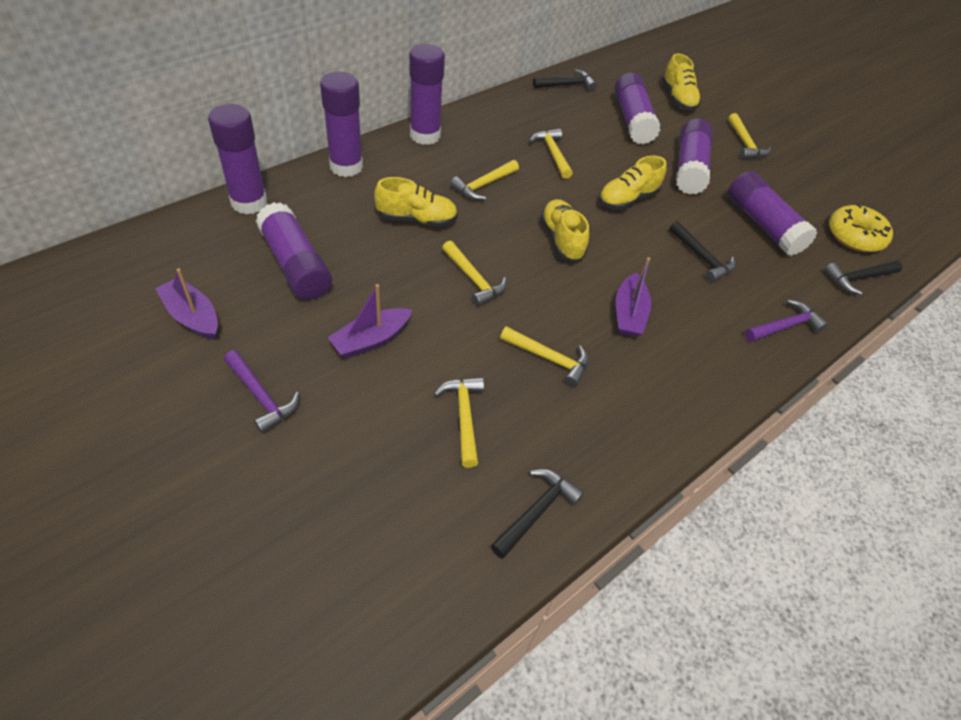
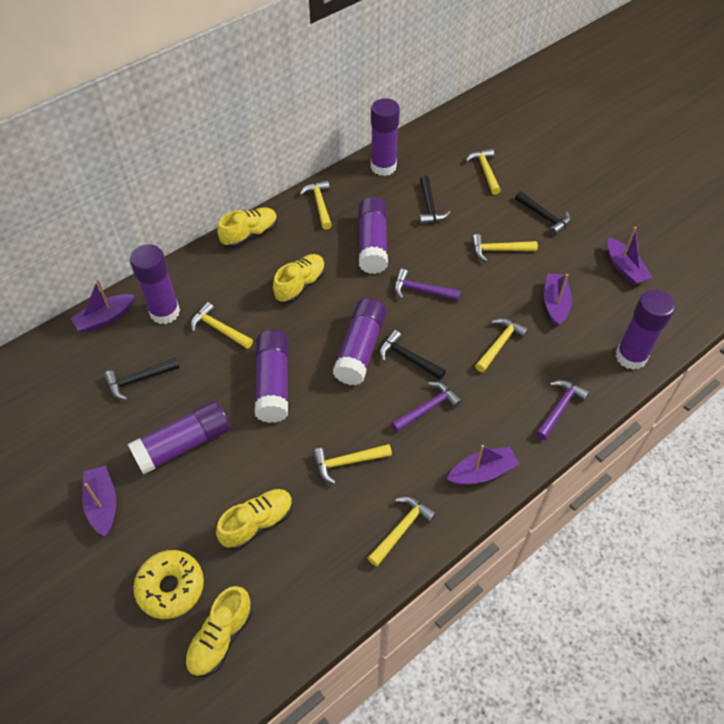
purple boat: [155,268,218,340] [328,284,412,358] [616,257,651,337] = 3 -> [70,279,135,333] [82,466,116,536] [447,445,519,485] [544,274,572,327] [607,227,652,285] = 5
purple hammer: [224,350,300,434] [745,299,828,342] = 2 -> [391,382,462,433] [394,269,461,301] [536,380,589,440] = 3
yellow hammer: [434,377,484,468] [442,241,507,307] [450,160,519,200] [500,326,589,387] [529,129,573,179] [728,113,772,159] = 6 -> [191,302,253,349] [300,180,332,230] [313,444,392,484] [368,497,436,566] [466,148,501,195] [472,234,538,262] [475,318,528,372] = 7

